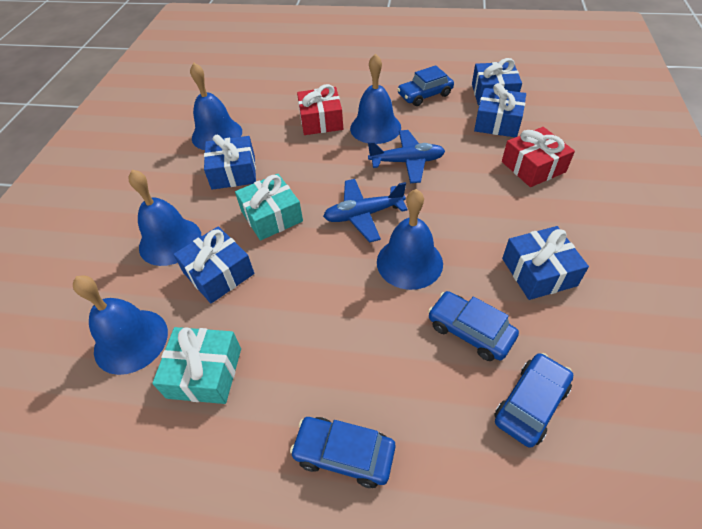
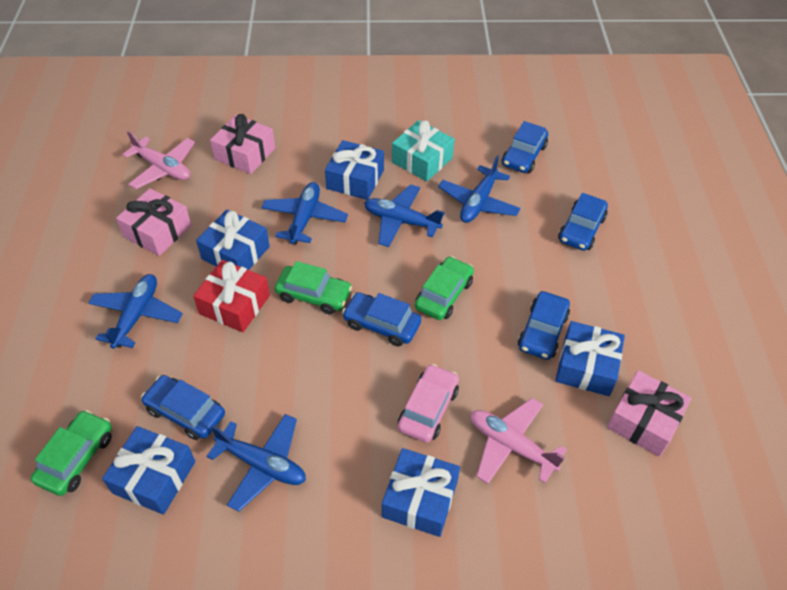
blue bell: [73,275,168,375] [128,170,201,266] [190,62,242,150] [350,54,401,144] [377,189,443,290] = 5 -> none = 0
blue car: [290,417,395,488] [397,65,454,106] [428,291,519,361] [494,353,573,448] = 4 -> [141,375,225,440] [342,292,421,346] [502,121,548,173] [518,291,570,360] [558,193,608,251] = 5
blue plane: [323,179,408,242] [368,130,445,183] = 2 -> [88,274,183,349] [206,414,306,512] [262,182,348,245] [364,184,444,247] [438,155,521,223] = 5
green car: none = 0 -> [31,410,112,496] [275,261,352,314] [415,256,474,320] = 3
pink car: none = 0 -> [398,364,459,443] = 1
pink gift: none = 0 -> [116,188,191,256] [210,114,275,174] [607,370,691,457] = 3
pink plane: none = 0 -> [122,131,195,189] [471,398,567,484] = 2
red gift: [297,84,343,135] [502,127,575,187] = 2 -> [193,260,270,332] = 1
turquoise gift: [152,327,241,404] [235,174,303,241] = 2 -> [392,120,454,182] = 1

